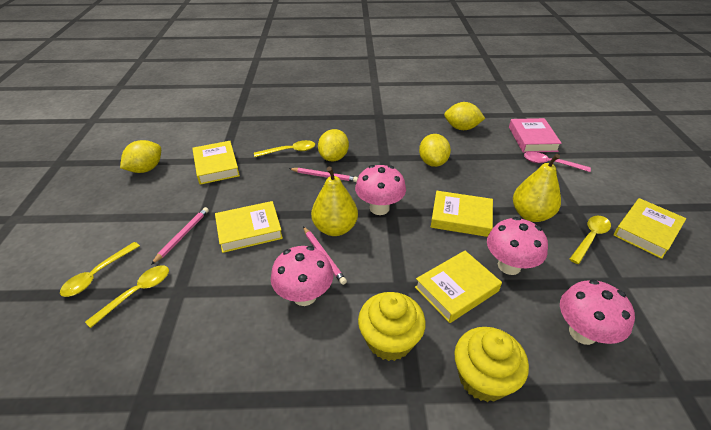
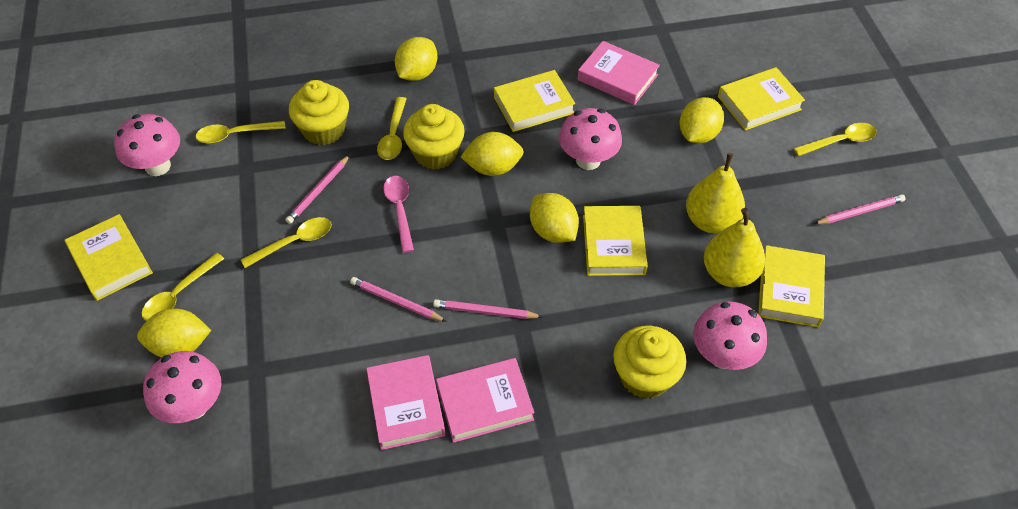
pink book: [509,118,562,153] = 1 -> [366,355,445,450] [436,358,534,443] [577,41,660,105] = 3
pink pencil: [151,207,209,265] [289,168,358,182] [303,226,347,285] = 3 -> [285,155,350,224] [350,277,447,322] [433,299,543,319] [814,194,906,224] = 4
yellow cupcake: [358,292,426,361] [454,327,529,402] = 2 -> [289,80,349,145] [403,104,465,170] [613,326,686,399] = 3
yellow lemon: [120,140,161,173] [318,129,349,162] [419,134,451,167] [444,102,485,130] = 4 -> [137,309,211,357] [395,37,438,81] [461,132,524,176] [530,193,579,243] [680,97,724,144] = 5
yellow spoon: [60,242,140,297] [85,265,169,328] [254,140,315,157] [569,216,611,264] = 4 -> [141,253,224,321] [195,121,286,144] [241,217,332,268] [377,97,406,160] [793,123,877,156] = 5

